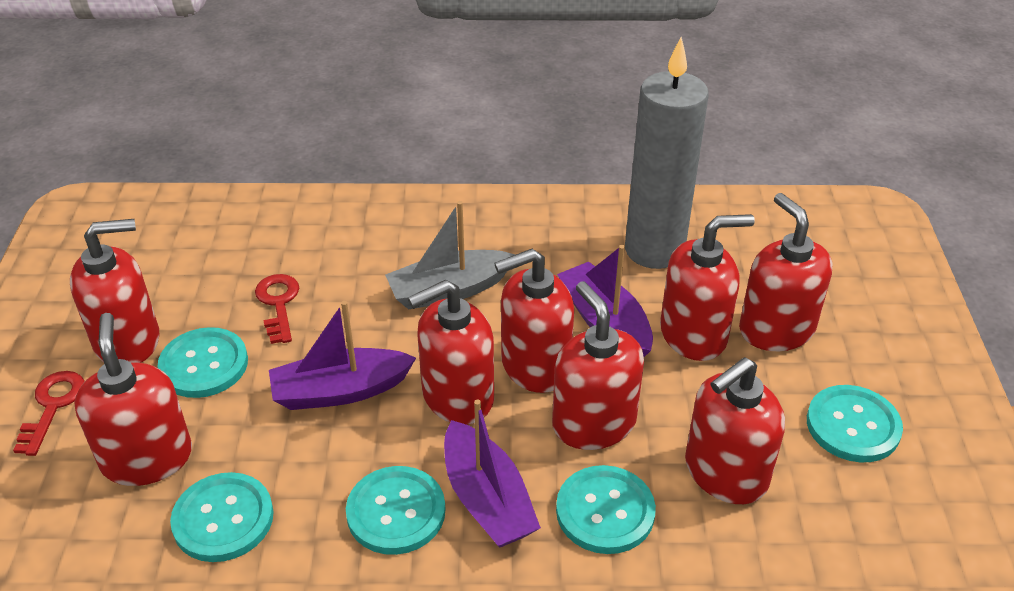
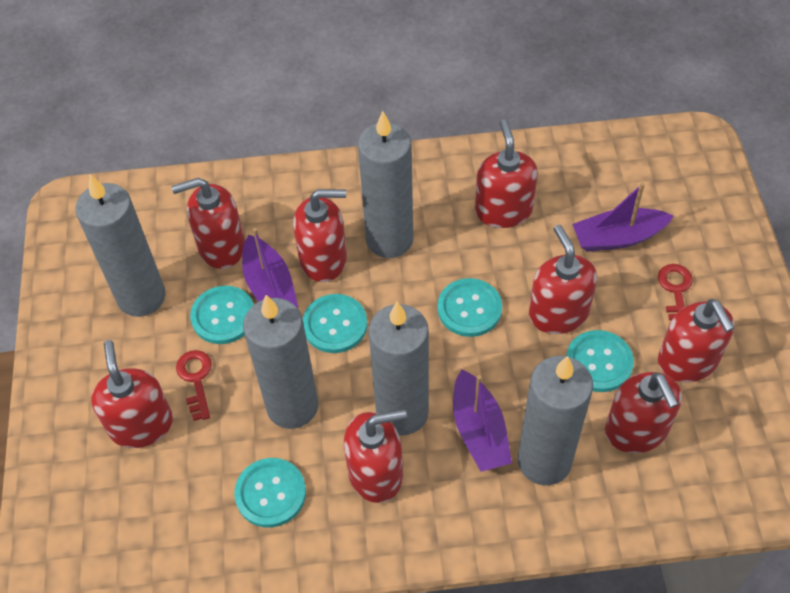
grey boat: [385,201,515,310] = 1 -> none = 0
grey candle: [625,37,709,269] = 1 -> [75,175,165,317] [243,295,318,429] [358,111,413,258] [368,302,429,435] [518,356,593,485] = 5

